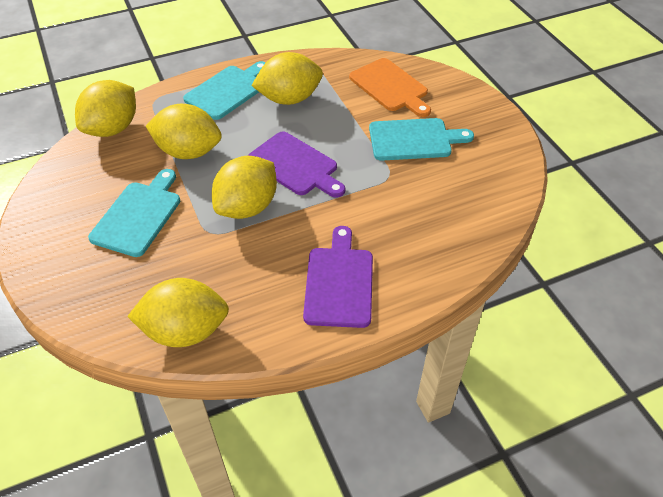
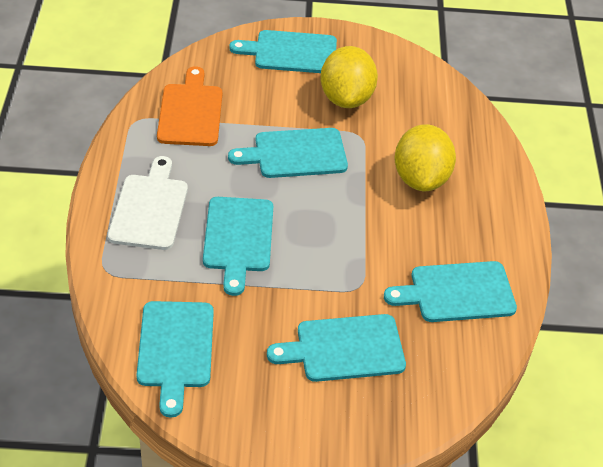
purple cutting board: [247,131,345,198] [303,226,373,328] = 2 -> none = 0
turquoise cutting board: [88,169,180,257] [183,61,266,120] [369,118,474,161] = 3 -> [136,301,214,418] [203,197,273,296] [228,128,348,178] [229,30,337,73] [267,314,406,382] [384,261,517,322] = 6
white cutting board: none = 0 -> [108,156,188,250] = 1
yellow lemon: [75,80,136,137] [127,278,229,347] [146,104,222,159] [212,156,277,219] [251,52,323,105] = 5 -> [320,46,378,108] [394,124,456,191] = 2

